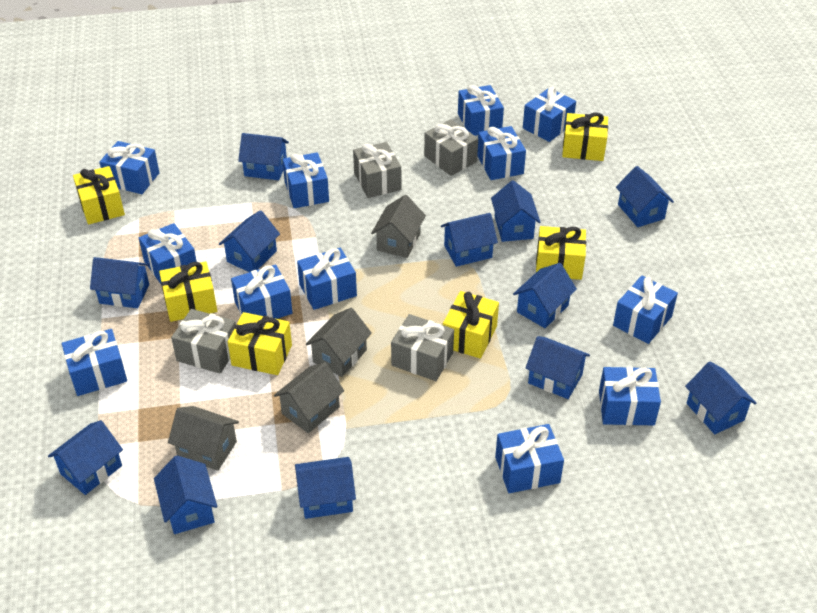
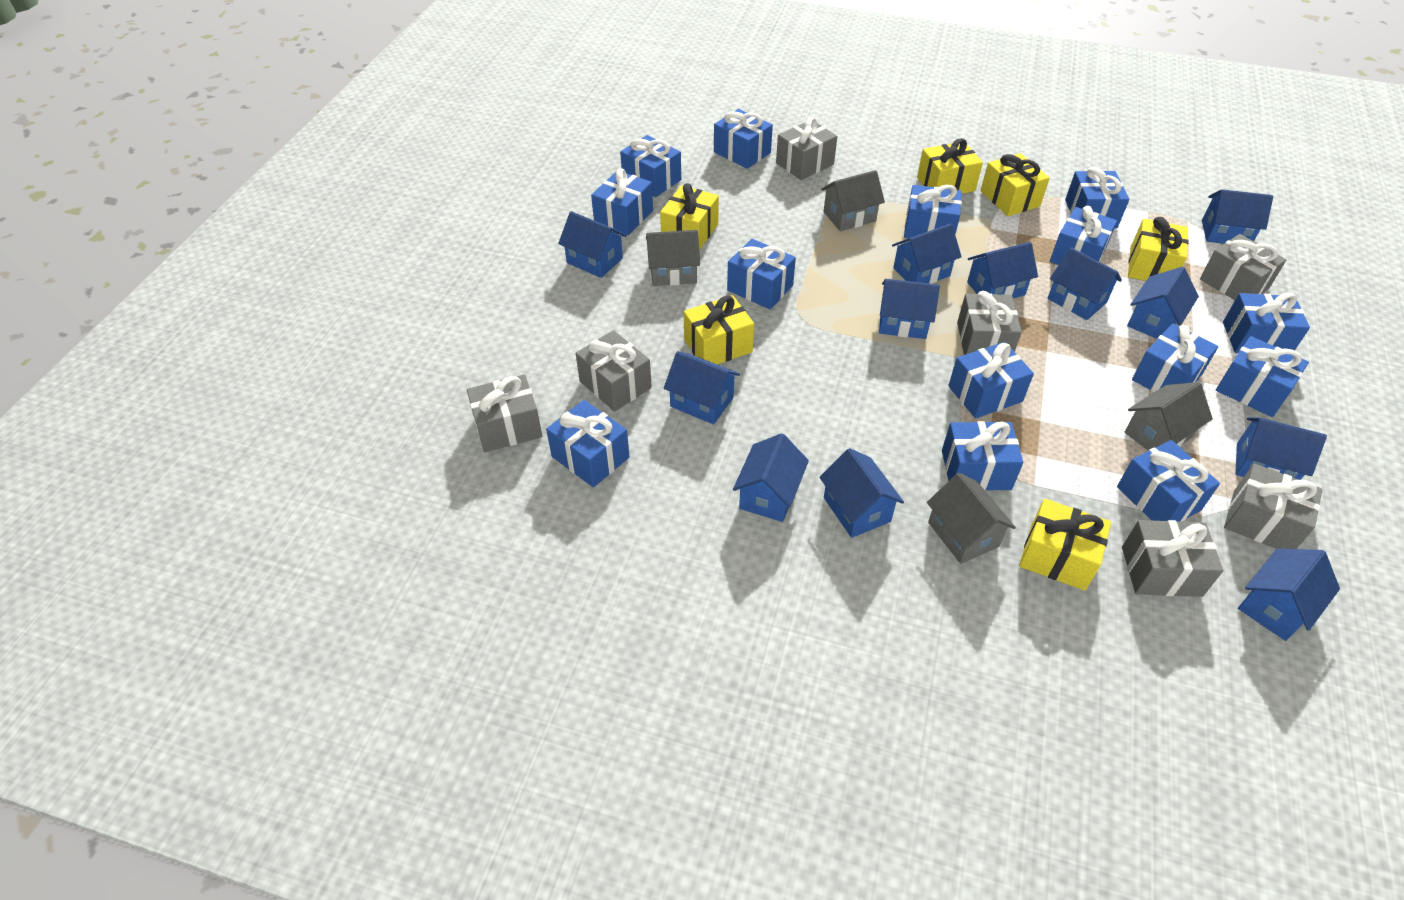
blue gift: [62,329,127,396] [100,141,159,194] [139,223,197,284] [231,264,293,319] [282,152,329,208] [297,248,357,310] [458,85,504,136] [477,126,526,180] [495,424,564,493] [523,87,576,142] [599,367,661,425] [613,275,678,344] = 12 -> [546,400,630,487] [591,168,653,236] [620,135,681,197] [714,109,773,169] [727,239,796,309] [904,185,962,238] [942,421,1023,490] [948,342,1034,418] [1050,206,1117,265] [1065,167,1129,228] [1117,440,1220,522] [1132,323,1218,392] [1216,336,1309,417] [1223,293,1310,353] = 14
grey gift: [171,309,236,374] [353,142,401,198] [391,314,454,381] [424,119,478,176] = 4 -> [467,374,542,452] [576,330,652,412] [776,117,837,180] [957,291,1022,355] [1122,520,1223,597] [1200,234,1286,300] [1224,464,1322,549] = 7

